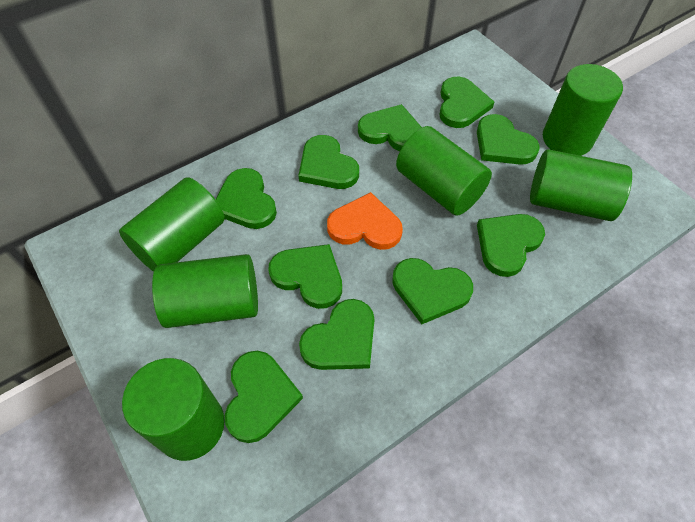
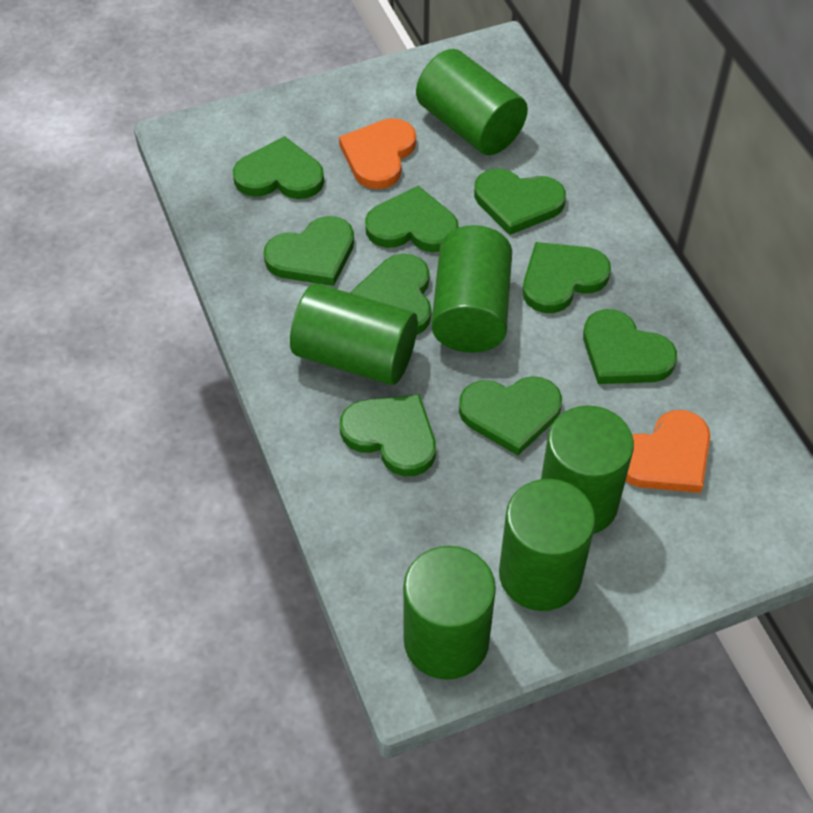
green heart: [215,168,277,229] [225,351,303,443] [268,244,342,309] [298,135,359,189] [299,299,375,370] [358,104,422,151] [392,258,473,324] [439,77,494,128] [477,114,540,165] [477,214,545,277] = 10 -> [233,136,324,199] [264,216,354,286] [340,394,436,476] [351,254,431,335] [365,186,459,252] [459,376,562,455] [474,169,566,235] [523,242,611,313] [583,309,677,384] = 9
orange heart: [327,192,403,250] = 1 -> [339,118,416,189] [626,410,710,493] = 2

